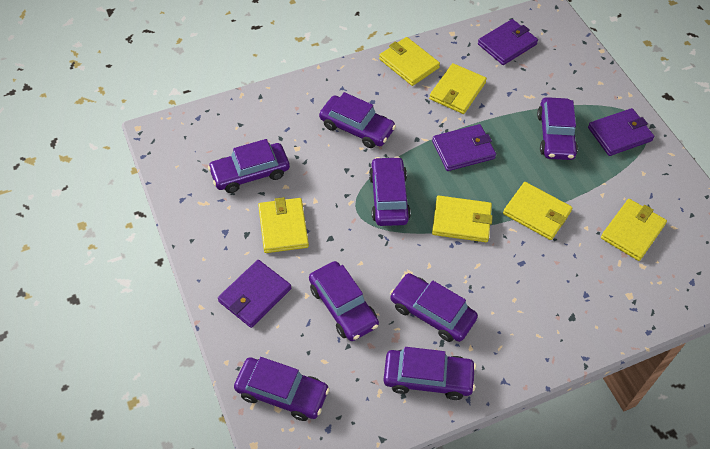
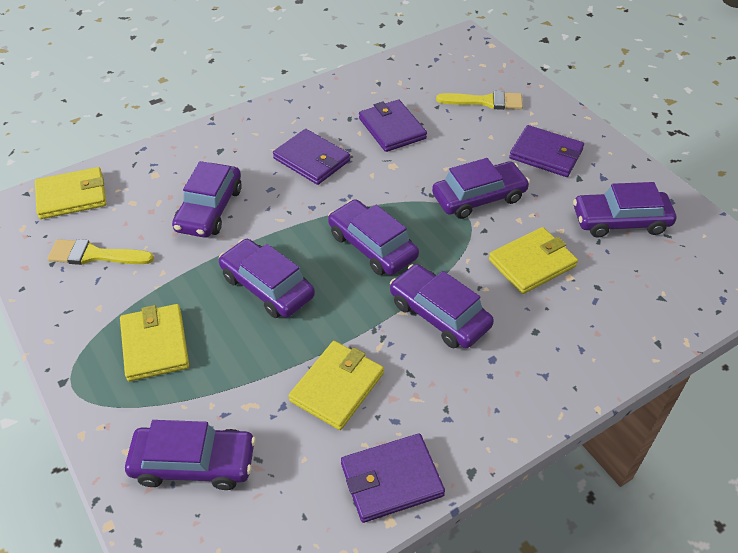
purple car: [208,139,290,193] [234,357,330,421] [309,261,379,341] [319,92,396,148] [369,157,411,226] [384,347,476,400] [390,273,478,342] [537,97,578,160] = 8 -> [125,420,256,490] [172,161,242,238] [219,239,315,318] [328,199,419,275] [390,264,494,348] [432,158,530,219] [573,182,676,238] = 7
yellow brush: none = 0 -> [47,239,154,265] [436,91,523,110] = 2
yellow wallet: [258,197,309,253] [379,37,440,86] [429,63,487,114] [432,196,493,242] [503,182,572,240] [601,199,667,261] = 6 -> [35,167,107,219] [120,304,189,382] [288,341,384,430] [489,227,578,294] = 4

